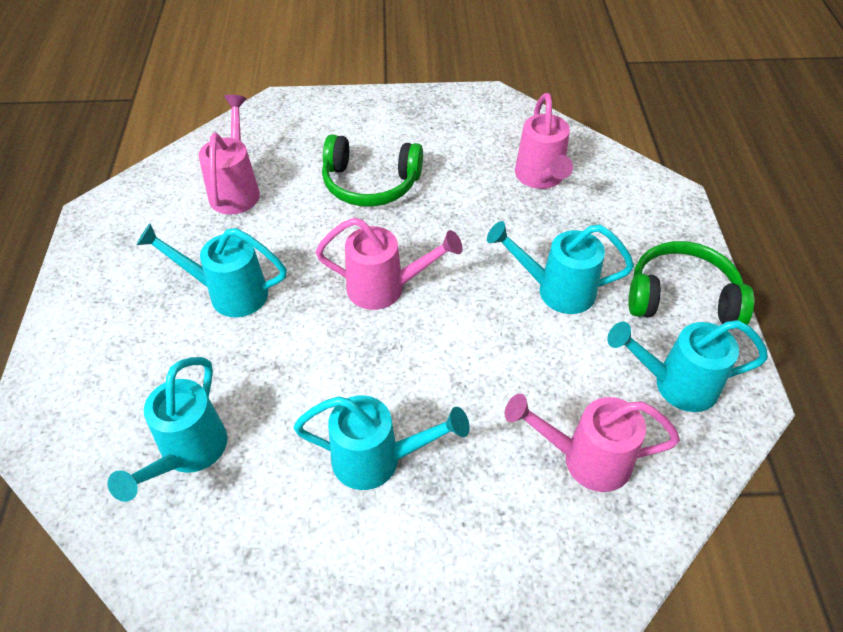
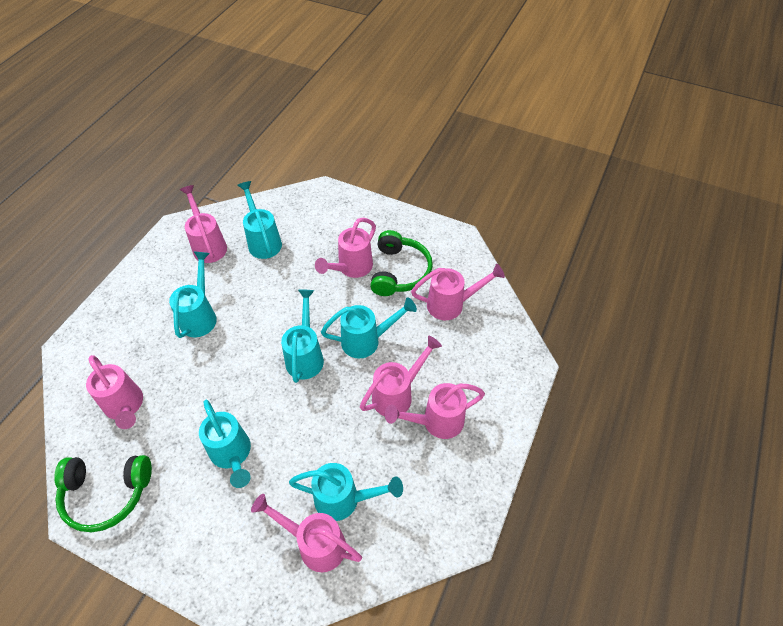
pink watering can: [199,95,260,214] [315,218,463,310] [505,394,680,492] [515,93,573,189] = 4 -> [86,355,143,429] [180,185,227,263] [251,494,362,572] [315,218,376,278] [360,336,442,416] [385,383,485,439] [411,264,505,320] = 7
turquoise watering can: [107,357,227,502] [137,223,287,317] [293,395,470,490] [487,221,634,314] [607,320,768,412] = 5 -> [169,252,217,338] [199,400,251,488] [237,181,282,259] [281,290,324,383] [289,463,403,521] [321,297,417,359] = 6

